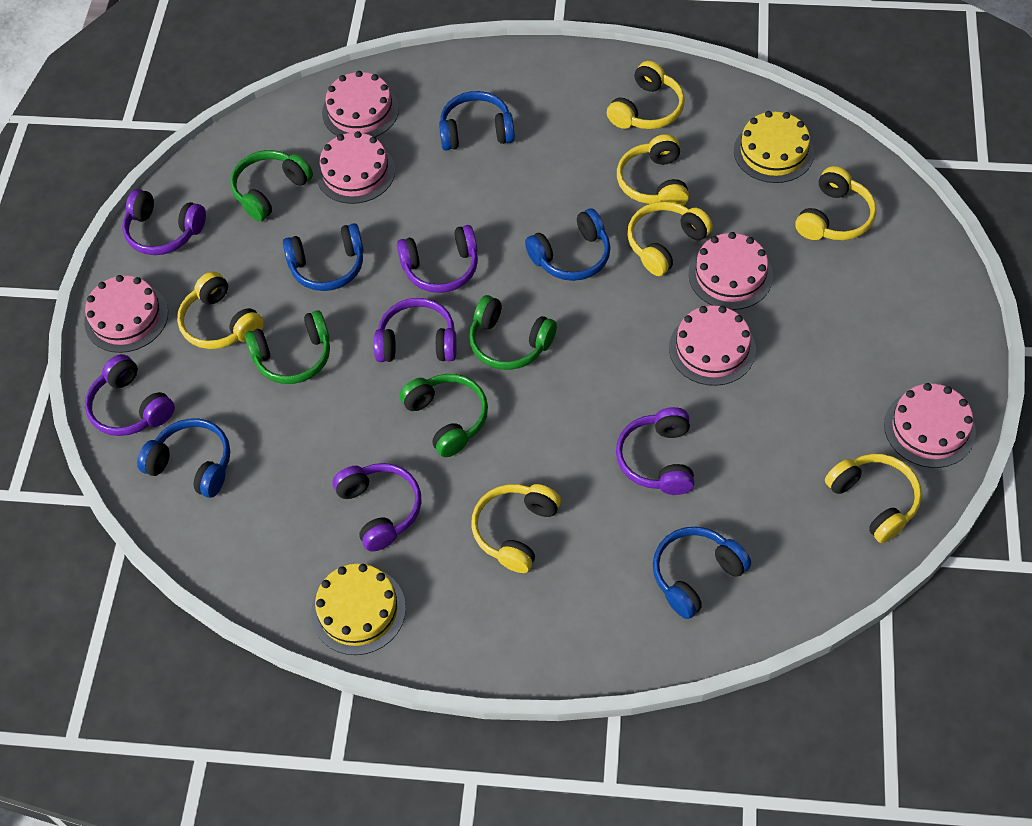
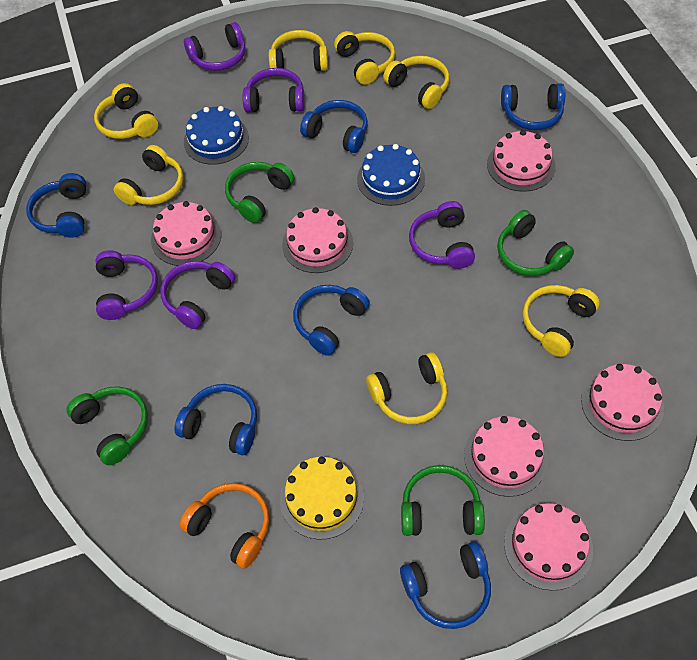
blue cake: none = 0 -> [184,106,249,165] [357,144,425,206] = 2
blue headphones: [137,419,230,498] [283,223,364,291] [439,91,515,151] [525,208,611,281] [653,527,751,619] = 5 -> [26,173,87,238] [175,384,257,455] [293,285,370,356] [300,100,368,153] [400,542,491,629] [501,83,565,130] = 6
orange headphones: none = 0 -> [180,483,269,569] = 1
purple headphones: [85,354,175,436] [122,189,206,255] [332,463,422,552] [374,298,457,362] [397,225,478,293] [616,407,694,495] = 6 -> [96,250,158,320] [160,261,235,329] [184,22,245,71] [243,68,305,112] [409,201,475,269] = 5
yellow cake: [311,564,406,655] [734,111,814,183] = 2 -> [280,456,364,540] = 1

